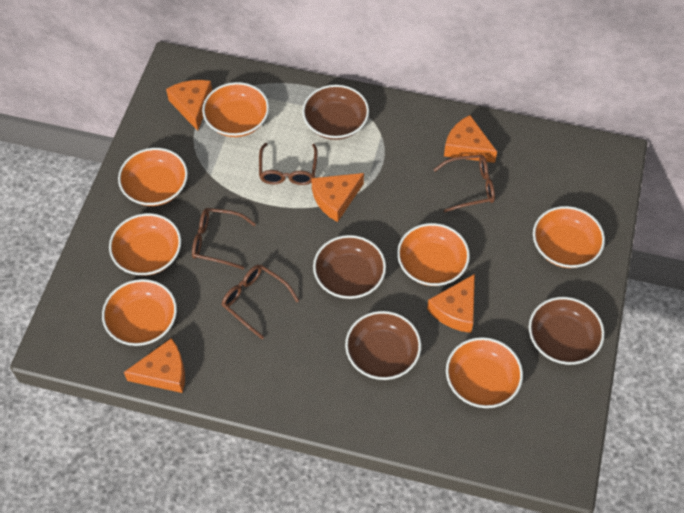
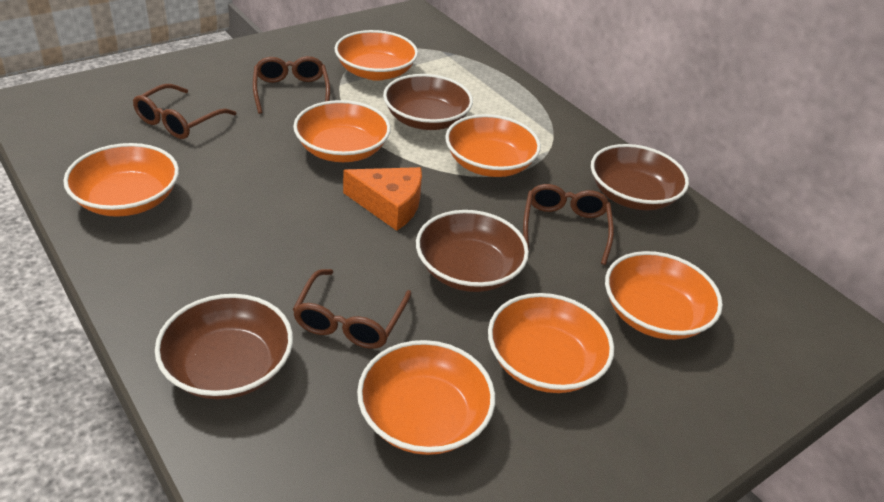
orange cheese: [124,338,185,393] [166,80,212,131] [311,173,364,222] [427,274,475,333] [444,115,497,163] = 5 -> [343,167,422,231] = 1

